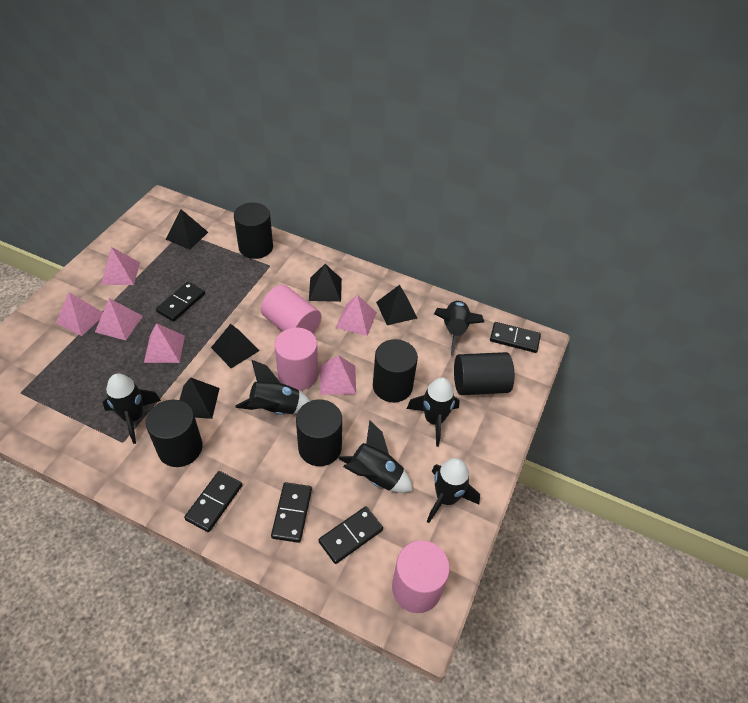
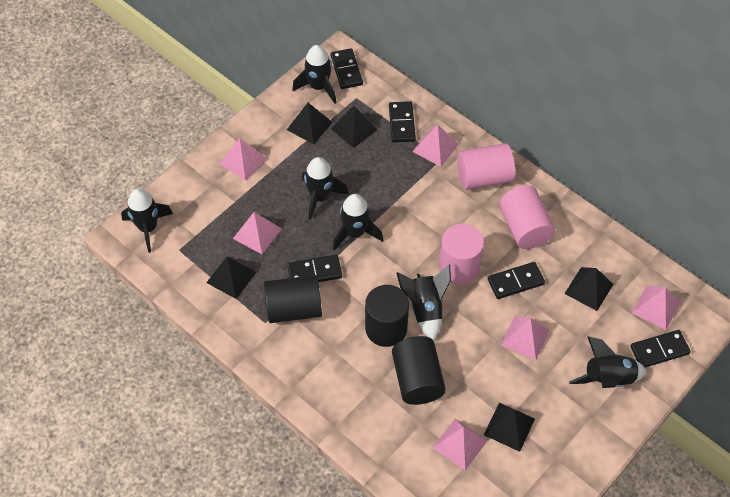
black cylinder: [146,400,203,467] [234,203,273,259] [296,400,342,466] [373,339,418,403] [454,352,514,395] = 5 -> [264,275,322,323] [365,285,409,347] [392,336,446,405] = 3

